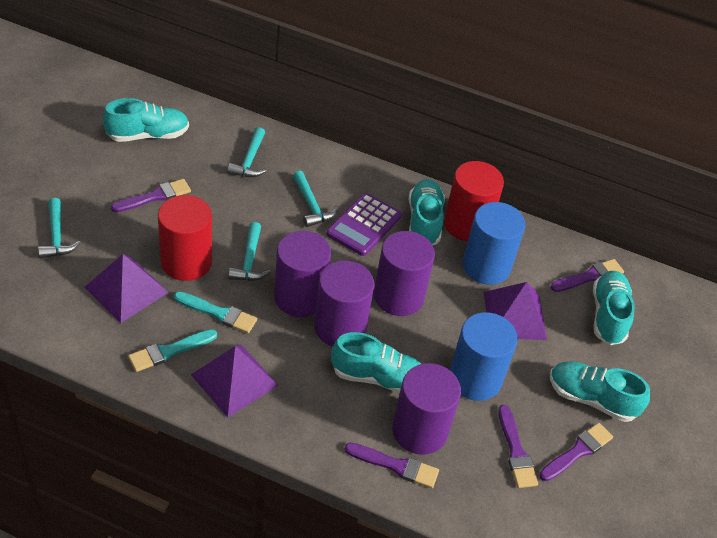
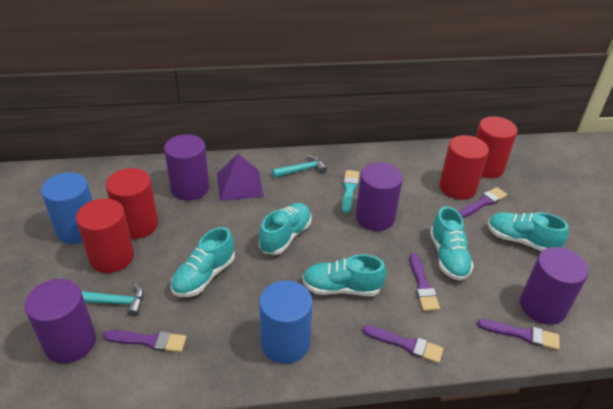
purple calculator: [326,193,402,256] = 1 -> none = 0
purple pyramid: [84,254,169,323] [191,345,279,418] [484,282,547,340] = 3 -> [217,154,264,201] = 1
red cylinder: [158,195,212,281] [444,161,504,242] = 2 -> [76,198,134,273] [106,168,158,239] [439,135,489,200] [476,116,518,178] = 4
turquoise brush: [128,329,217,372] [174,292,257,333] = 2 -> [342,170,360,214] = 1
turquoise hammer: [38,198,81,258] [227,127,267,177] [228,222,271,281] [293,171,338,227] = 4 -> [81,283,144,317] [272,154,327,178] = 2

